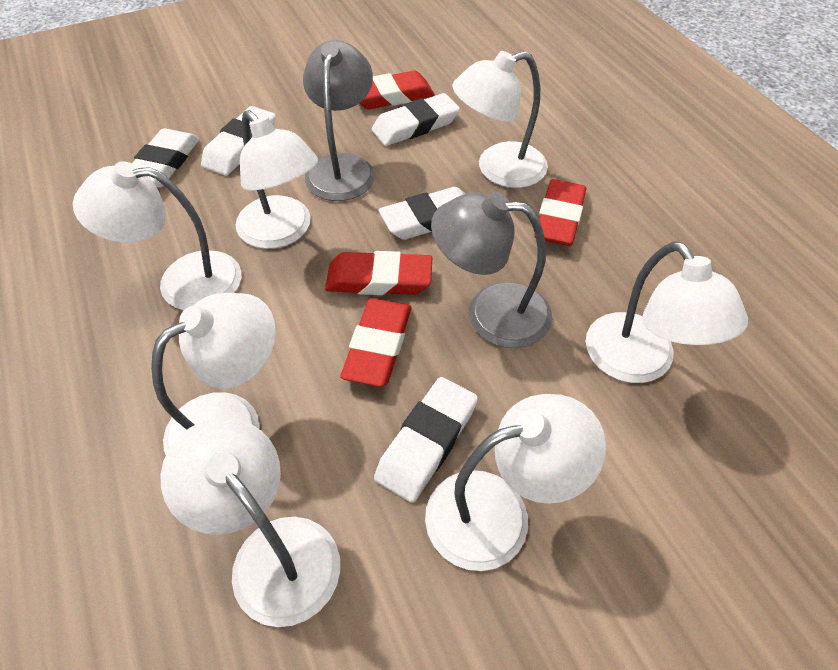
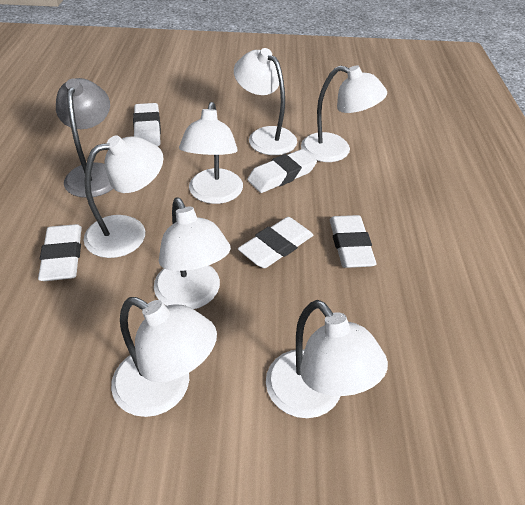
grey lamp: [303,40,375,201] [431,192,552,348] = 2 -> [56,78,113,198] = 1
red eraser: [325,251,432,295] [340,298,412,387] [359,71,435,109] [534,179,587,246] = 4 -> none = 0

